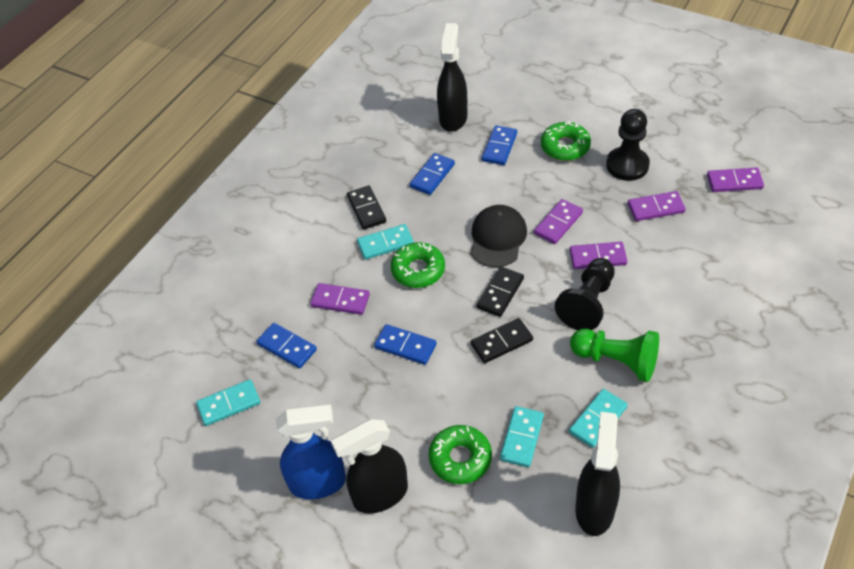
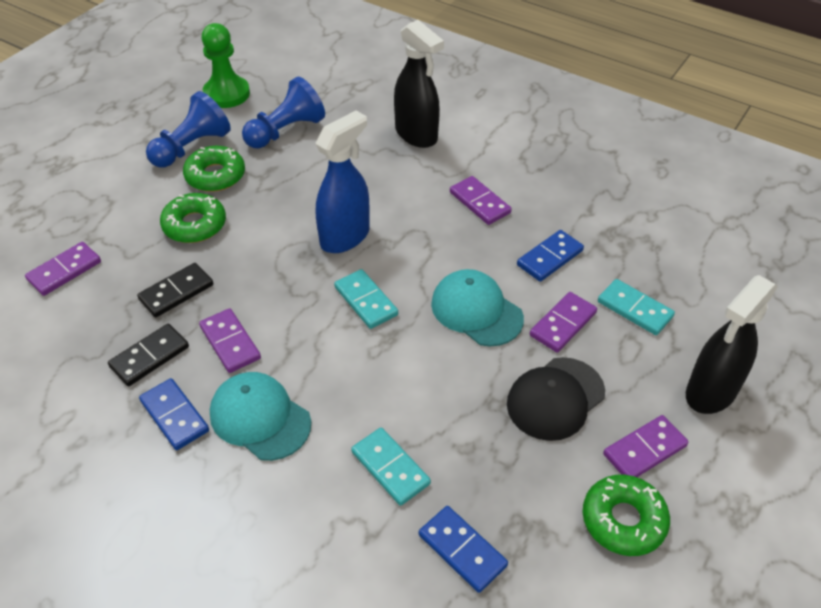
black domino: [347,186,386,230] [471,318,533,363] [476,266,524,317] = 3 -> [108,324,189,386] [137,263,213,317] = 2
black pawn: [555,258,615,330] [606,109,650,181] = 2 -> none = 0
black spray bottle: [331,419,408,514] [437,23,467,132] [575,412,620,536] = 3 -> [394,20,444,148] [686,275,778,414] = 2
blue domino: [256,323,317,369] [374,324,437,365] [410,153,455,195] [482,125,517,165] = 4 -> [139,378,209,450] [419,506,508,593] [517,230,584,282] = 3
blue pawn: none = 0 -> [146,91,231,167] [242,77,325,149] = 2
turquoise cap: none = 0 -> [210,372,311,461] [431,269,524,346] = 2
turquoise domino: [196,379,260,426] [357,224,414,260] [500,406,544,467] [569,389,628,448] = 4 -> [334,269,398,329] [351,428,431,506] [598,279,675,335] = 3

